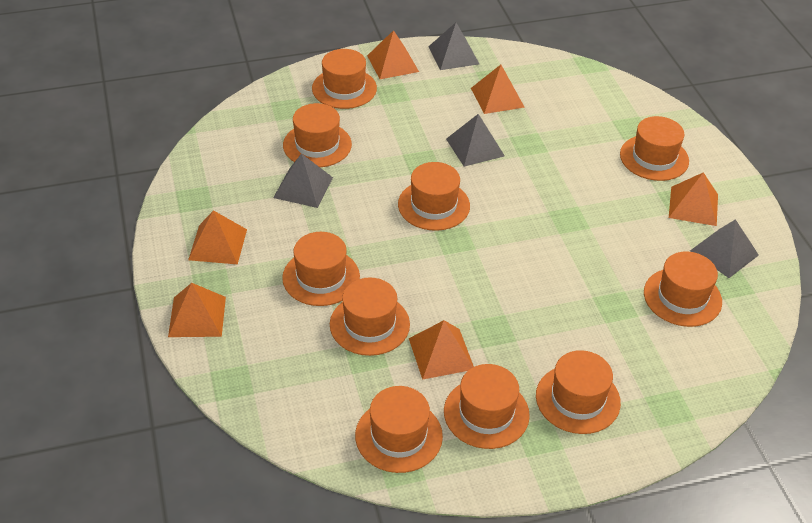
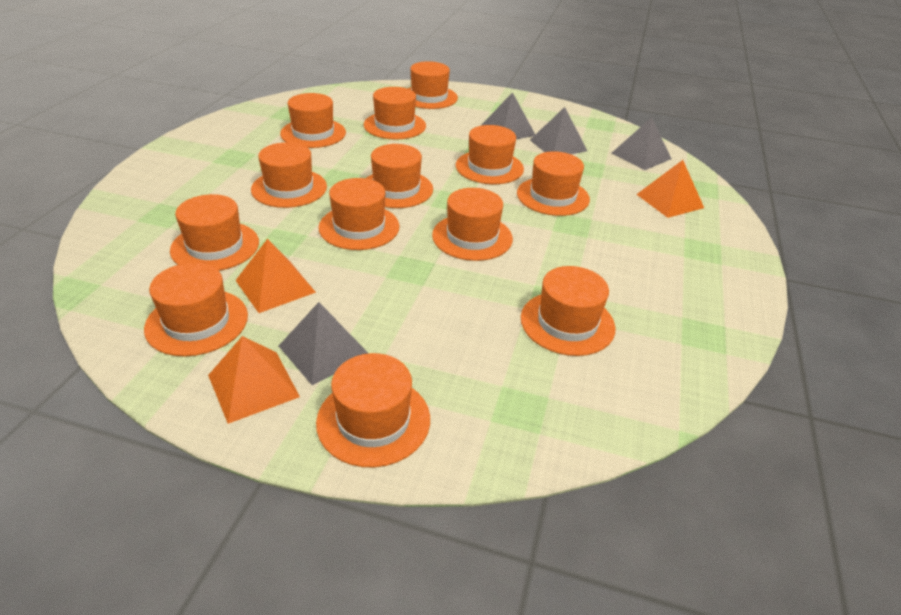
orange hat: [282,232,360,306] [283,103,352,167] [312,49,377,109] [330,277,410,356] [355,386,443,473] [398,162,470,231] [444,364,530,449] [536,350,621,434] [620,116,689,181] [644,252,722,327] = 10 -> [144,263,248,356] [170,194,259,271] [251,142,327,208] [280,93,346,148] [316,353,430,467] [319,178,399,250] [364,87,426,140] [366,144,433,208] [407,61,458,109] [432,188,513,261] [456,125,524,184] [517,151,590,216] [521,266,616,356] = 13
orange pyramid: [168,283,226,337] [188,210,247,264] [367,30,419,79] [409,320,474,380] [471,65,525,114] [669,172,718,226] = 6 -> [208,336,300,424] [235,239,316,313] [636,160,704,218] = 3

